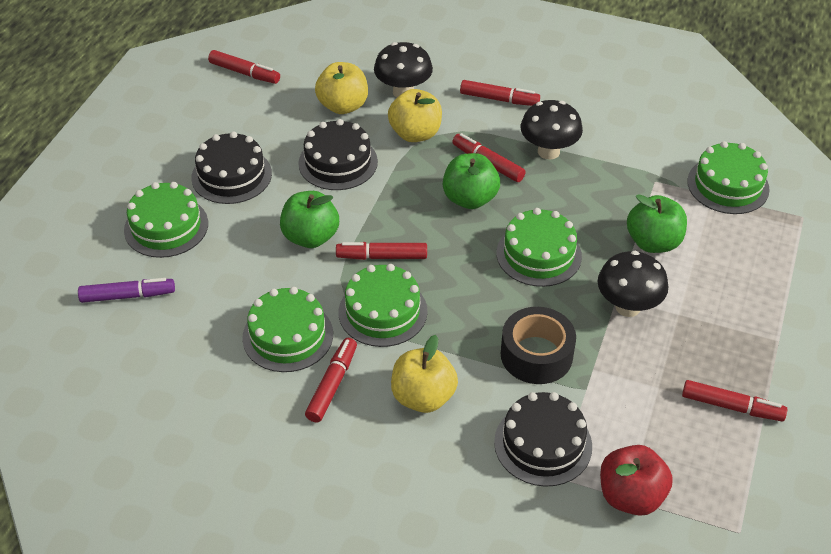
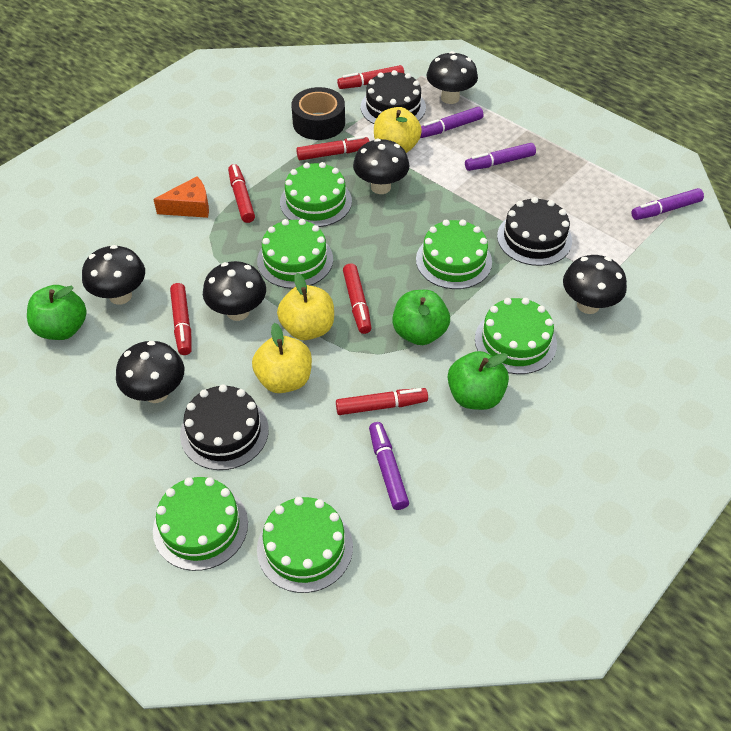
black mushroom: [374,42,433,98] [521,100,583,160] [598,251,668,317] = 3 -> [82,245,145,305] [116,341,184,403] [203,261,266,321] [353,139,410,194] [427,51,478,104] [563,255,627,314] = 6
green cake: [124,182,208,258] [242,287,333,372] [339,264,427,347] [496,208,582,287] [687,141,770,214] = 5 -> [153,477,248,571] [257,219,333,289] [257,497,353,593] [280,162,352,227] [416,220,492,289] [475,298,557,374] = 6
orange cheese: none = 0 -> [153,176,209,218] = 1
purple marker: [78,278,175,303] = 1 -> [369,422,409,510] [420,107,483,138] [465,143,536,171] [631,188,704,220] = 4
red apple: [600,445,673,516] = 1 -> none = 0

